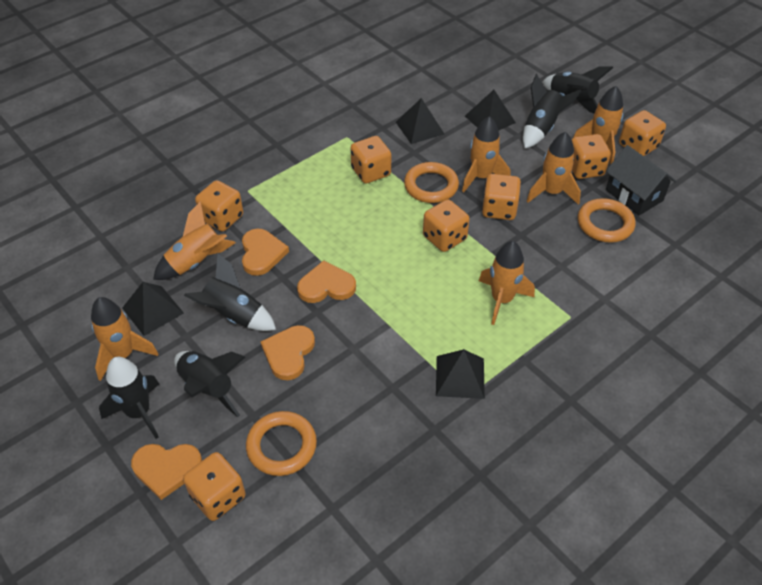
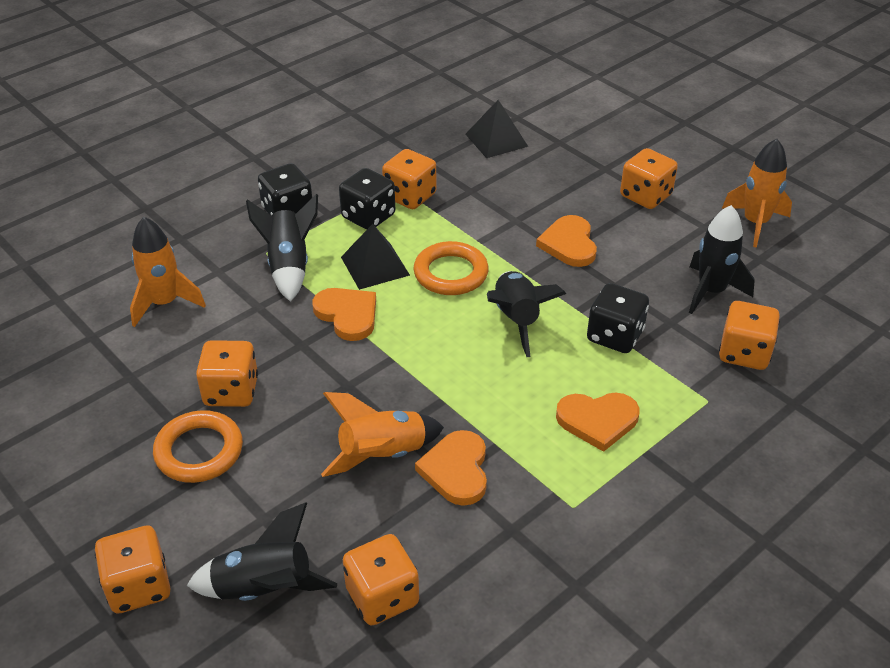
black dice: none = 0 -> [258,163,312,216] [339,168,395,230] [587,283,649,353] = 3
black house: [606,145,676,216] = 1 -> none = 0
black pyramid: [122,282,184,336] [396,98,444,144] [436,349,485,399] [465,90,516,131] = 4 -> [341,224,410,290] [465,100,528,158] = 2
black rocket: [99,357,159,439] [174,351,246,417] [184,253,276,331] [523,74,581,148] [542,66,613,113] = 5 -> [187,502,337,601] [246,194,318,302] [487,271,566,357] [689,205,755,314] = 4
orange dice: [183,452,246,521] [195,180,243,231] [350,136,391,183] [423,199,470,252] [482,174,521,220] [572,134,611,179] [619,110,666,156] = 7 -> [95,526,171,613] [196,340,258,407] [343,534,419,626] [382,149,436,209] [620,148,678,209] [719,301,780,370] = 6
orange ring: [246,411,317,476] [404,162,459,203] [578,198,636,243] = 3 -> [153,410,243,483] [414,241,489,295] = 2
orange rocket: [91,297,158,381] [153,201,236,280] [462,116,511,192] [479,241,535,325] [527,132,581,205] [573,86,624,165] = 6 -> [130,217,206,327] [321,392,444,477] [722,139,792,248] = 3

